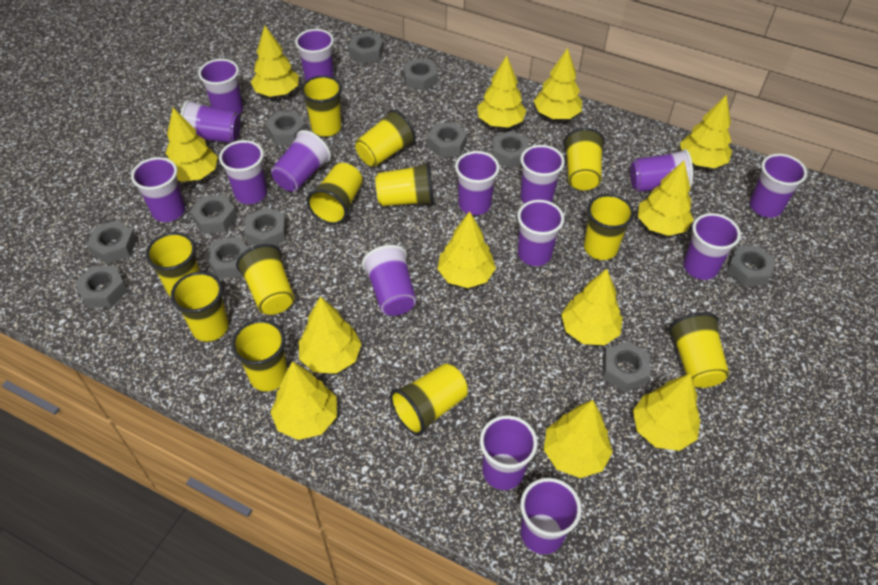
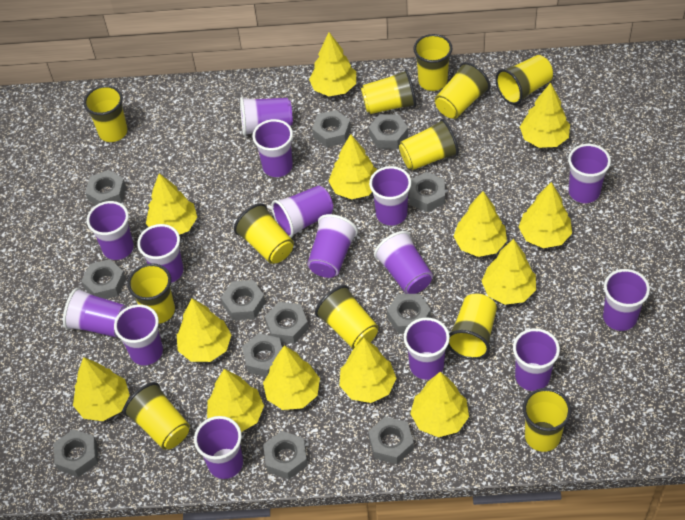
yellow tree: [166,108,218,182] [251,26,299,97] [270,361,337,440] [299,296,362,374] [437,211,496,288] [477,56,527,128] [534,48,582,119] [544,400,613,478] [561,269,623,345] [633,373,701,451] [638,161,694,236] [680,95,732,168] = 12 -> [73,357,130,421] [146,173,197,235] [177,298,231,362] [207,369,264,432] [263,345,320,410] [309,32,356,96] [329,134,377,199] [339,338,396,403] [410,371,469,437] [453,191,507,257] [482,239,536,305] [519,182,572,248] [520,83,570,148] = 13

